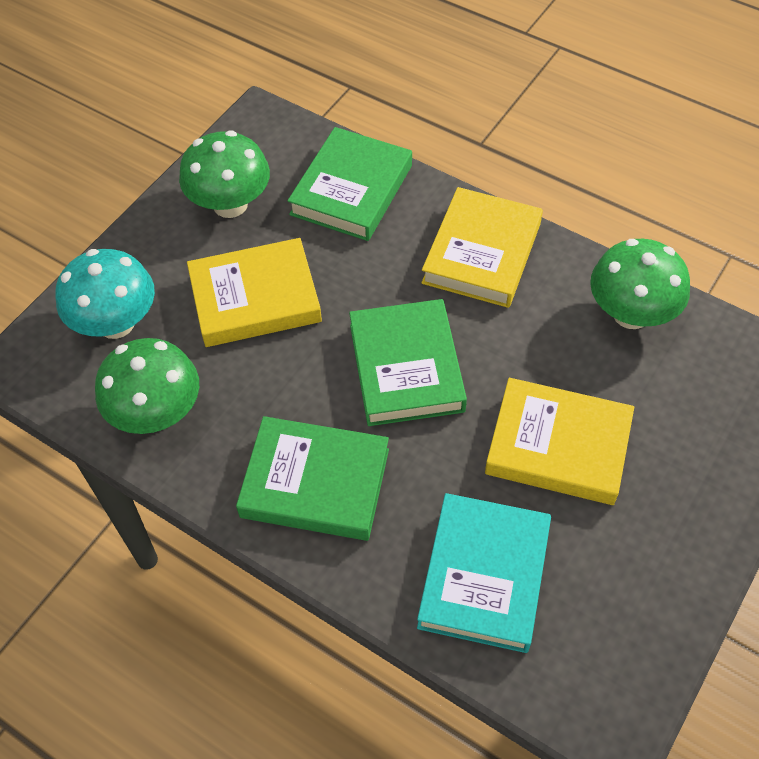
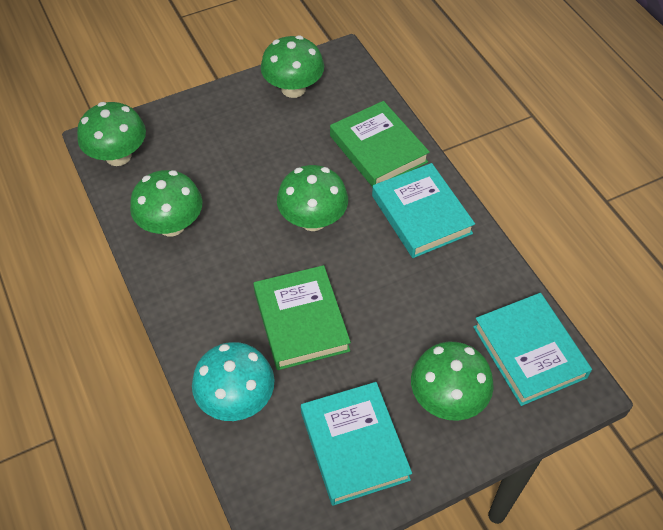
green book: [236,416,389,541] [288,127,412,241] [349,299,467,426] = 3 -> [253,265,351,370] [330,101,430,187] = 2
green mushroom: [95,338,199,434] [179,131,270,218] [590,239,690,329] = 3 -> [77,102,146,166] [130,170,203,236] [261,36,324,98] [277,165,348,231] [411,342,494,421] = 5
turquoise book: [417,493,551,653] = 1 -> [301,382,412,506] [372,163,475,258] [473,293,592,406] = 3
yellow book: [187,238,322,347] [421,187,543,308] [485,378,634,505] = 3 -> none = 0

